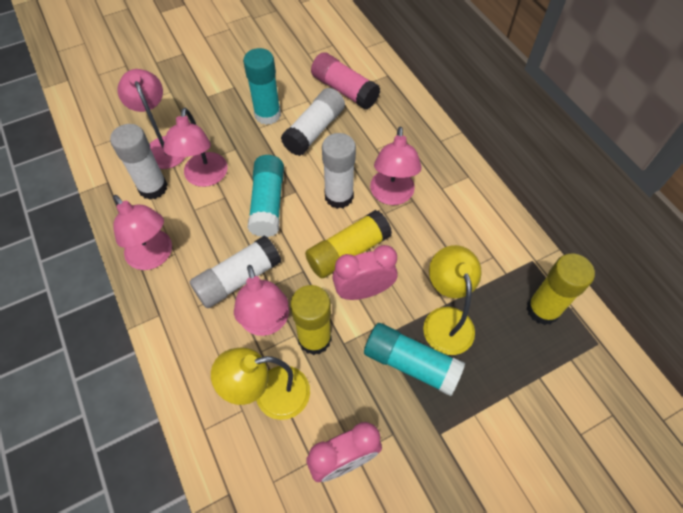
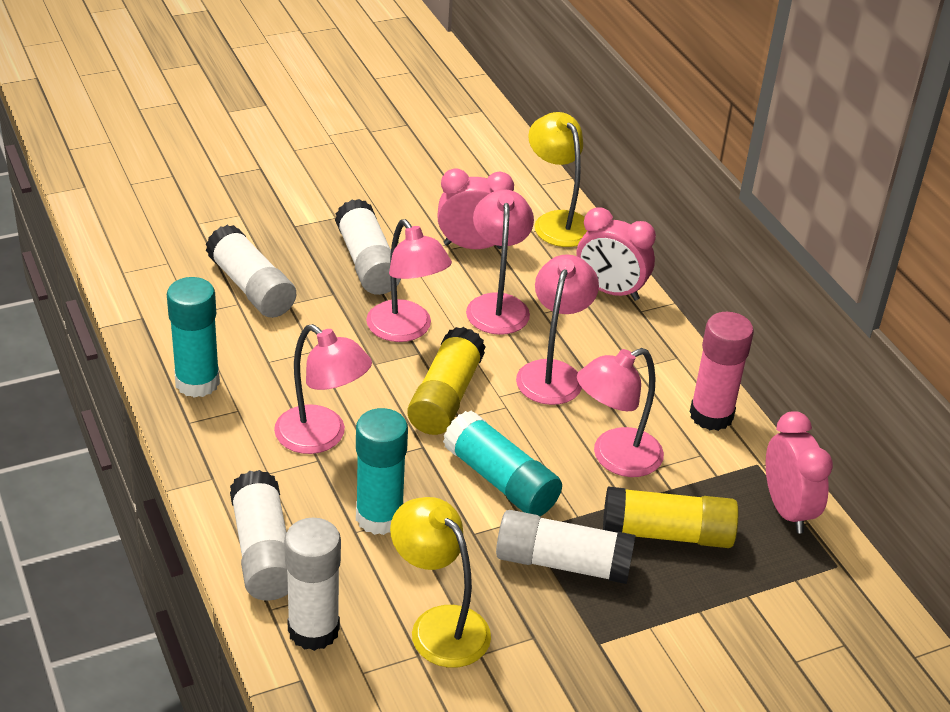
pink clock: [307,422,382,482] [332,245,398,300] = 2 -> [437,168,514,249] [577,207,656,301] [766,411,833,533] = 3
white glue stick: [110,124,168,200] [190,235,282,308] [281,88,345,156] [322,133,356,209] = 4 -> [206,225,296,318] [230,470,288,601] [284,518,341,651] [335,199,401,295] [496,510,636,584] = 5
yellow glue stick: [290,285,332,355] [305,210,392,279] [526,254,595,325] = 3 -> [407,327,486,435] [603,487,739,548] = 2

